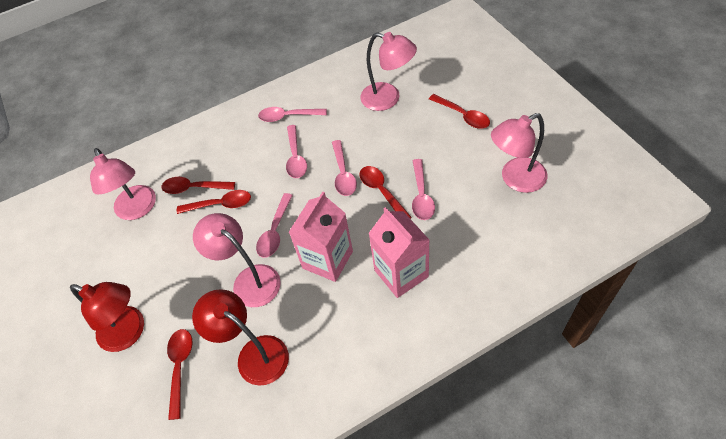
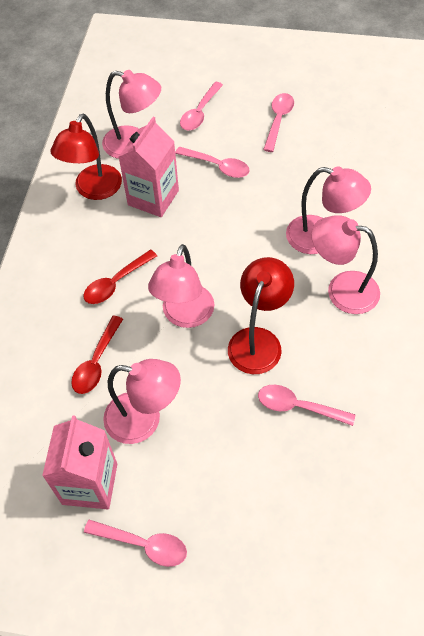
pink lamp: [90,148,156,220] [193,213,281,307] [360,32,417,111] [491,113,547,193] = 4 -> [102,70,161,159] [103,359,181,444] [148,244,214,328] [286,166,371,254] [311,215,380,314] = 5
red spoon: [162,177,235,194] [167,329,192,420] [177,190,251,214] [360,166,412,219] [429,94,490,129] = 5 -> [71,315,123,394] [84,249,157,304] = 2

